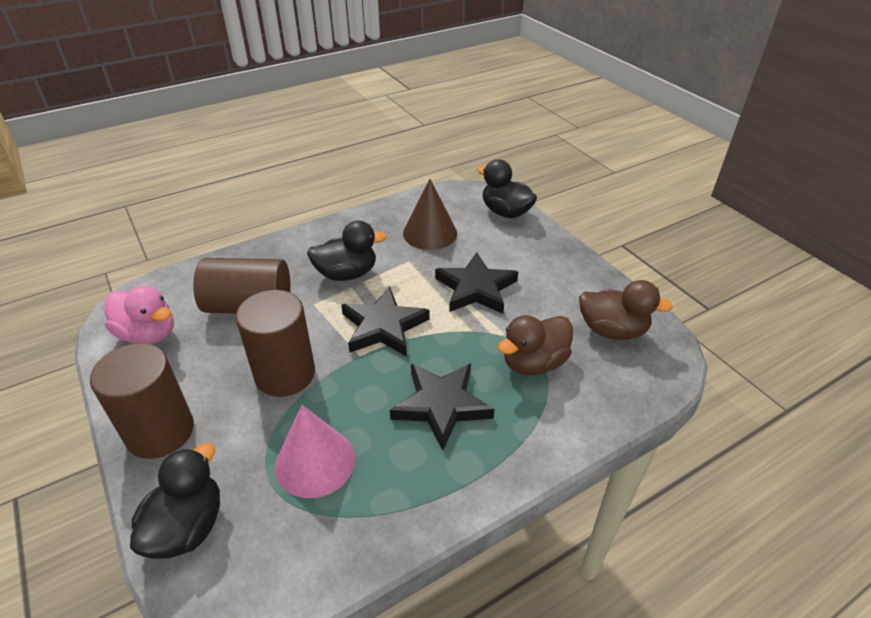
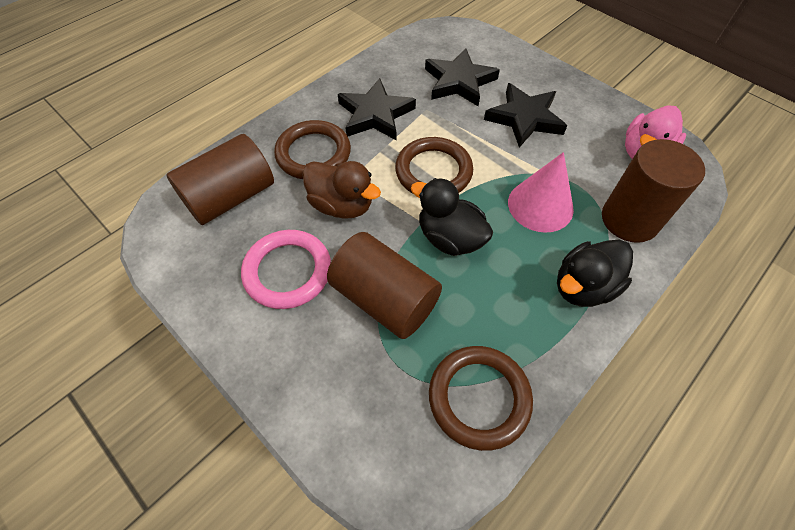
black duck: [130,443,220,559] [307,221,387,281] [477,159,537,218] = 3 -> [411,178,493,256] [557,240,633,307] = 2
brown cone: [403,179,457,250] = 1 -> none = 0
brown duck: [498,315,573,375] [579,280,673,340] = 2 -> [302,161,381,219] = 1
brown ring: none = 0 -> [274,120,351,179] [395,137,473,194] [429,346,533,451] = 3
pink ring: none = 0 -> [241,230,331,309] = 1

